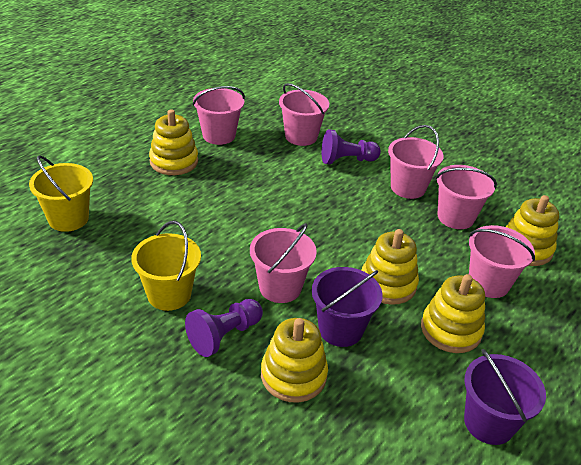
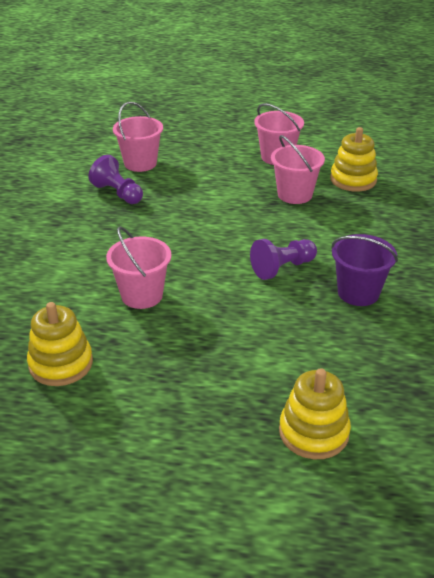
pink bucket: [192,86,245,145] [250,223,317,303] [279,83,329,146] [388,125,443,199] [435,165,497,229] [469,225,535,298] = 6 -> [106,227,171,309] [113,102,163,172] [254,103,304,165] [271,135,325,204] = 4
purple bucket: [312,267,382,347] [464,349,546,445] = 2 -> [331,234,398,306] = 1
yellow bucket: [29,155,93,232] [131,221,201,311] = 2 -> none = 0
yellow stacking toy: [149,109,198,175] [261,318,328,403] [361,229,419,305] [421,274,485,353] [506,195,559,266] = 5 -> [27,302,93,386] [279,368,351,459] [330,127,378,192] = 3

